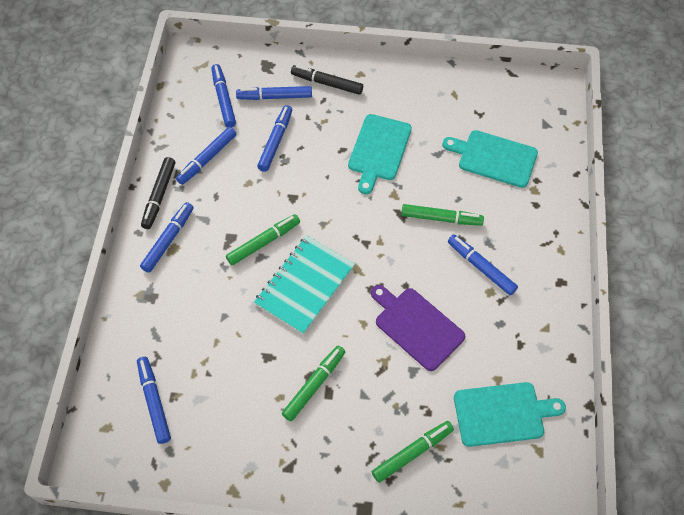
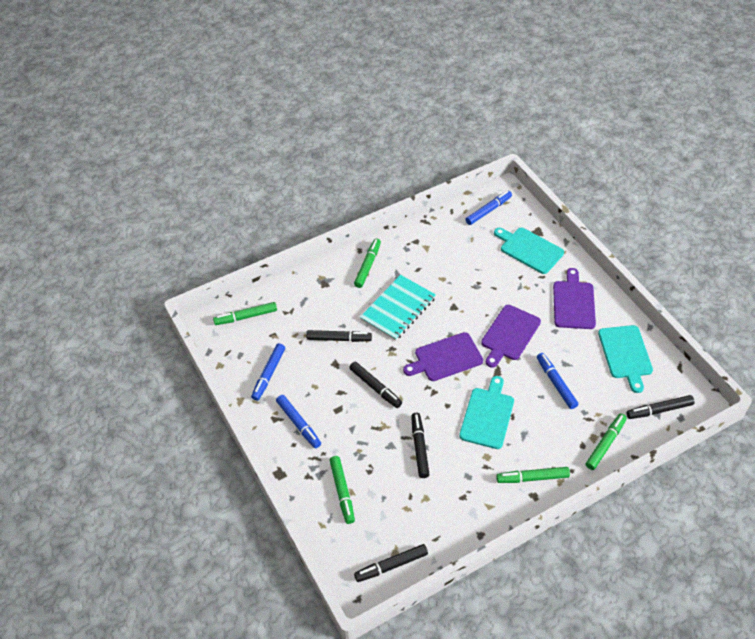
black marker: [141,157,175,229] [291,65,363,95] = 2 -> [306,330,372,342] [349,362,402,408] [354,544,428,582] [411,413,430,478] [627,395,695,419] = 5
blue marker: [137,357,171,444] [140,202,194,273] [176,127,237,185] [211,64,236,128] [236,86,312,100] [257,105,292,172] [448,234,518,296] = 7 -> [251,343,285,401] [276,395,321,448] [465,191,512,225] [537,353,578,409] = 4
green marker: [226,214,300,265] [282,345,345,422] [371,421,454,483] [401,204,484,226] = 4 -> [213,302,277,325] [329,456,355,524] [354,239,381,288] [496,467,570,483] [586,414,627,470] = 5
purple cutting board: [371,285,465,371] = 1 -> [403,332,483,381] [481,305,541,368] [553,268,596,329] = 3

